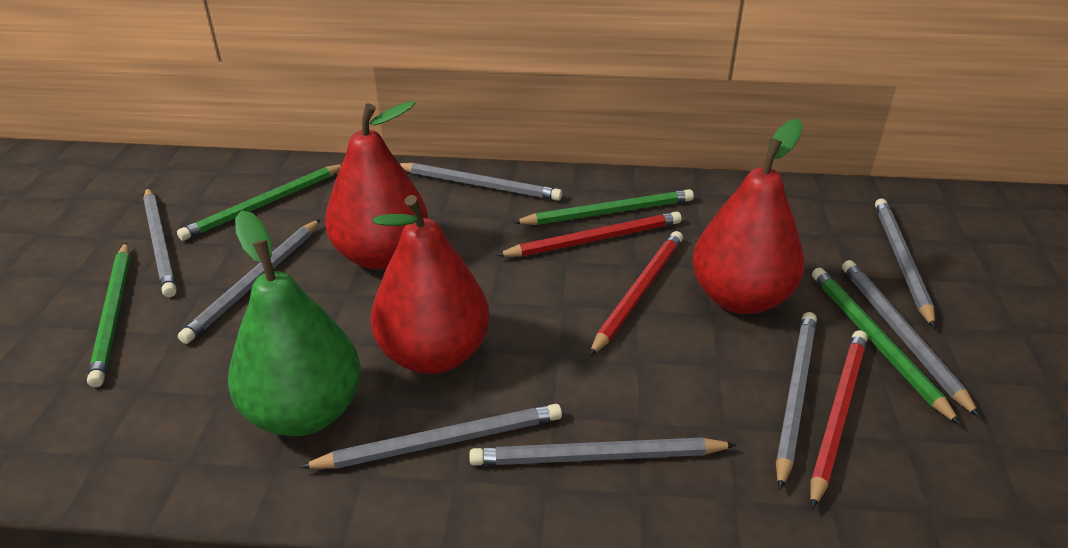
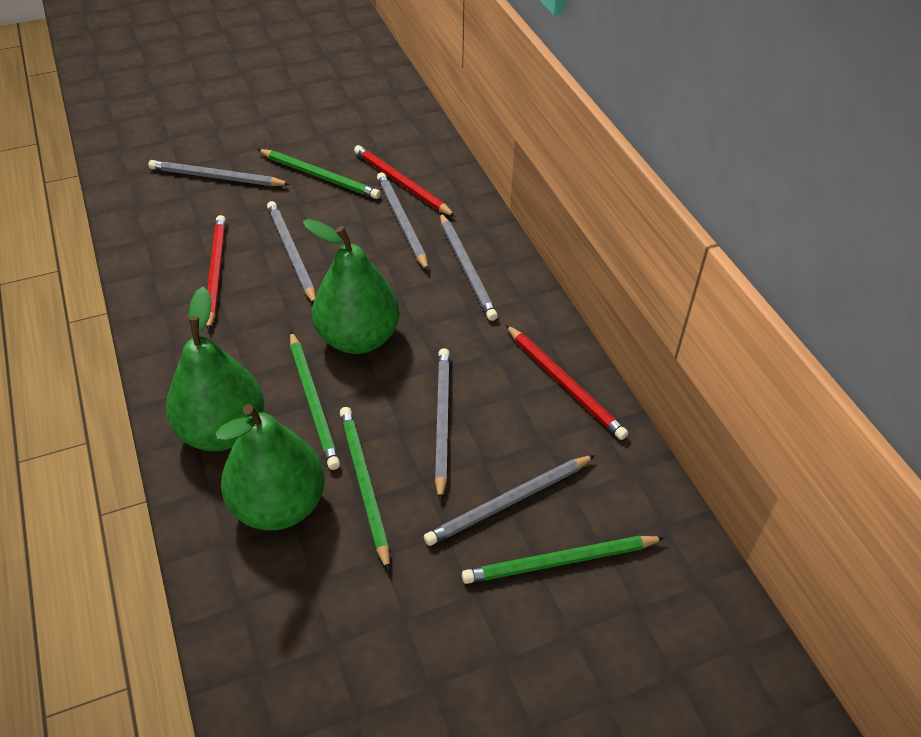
green pear: [228,210,361,436] = 1 -> [166,287,264,451] [215,404,325,530] [303,219,400,354] = 3
grey pencil: [143,188,177,297] [178,219,320,344] [299,404,562,469] [399,163,562,201] [469,437,737,466] [776,312,817,490] [842,260,980,418] [875,198,935,328] = 8 -> [148,160,290,186] [267,201,316,303] [377,172,428,271] [424,455,595,546] [435,348,450,502] [440,213,498,321] = 6
red pear: [325,101,428,270] [370,195,490,374] [692,119,805,314] = 3 -> none = 0

